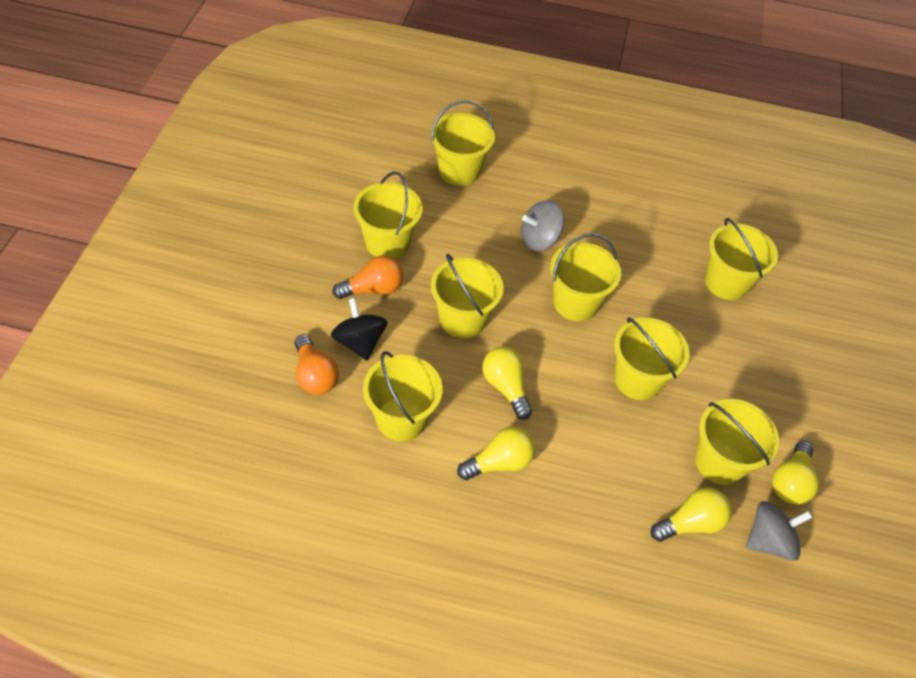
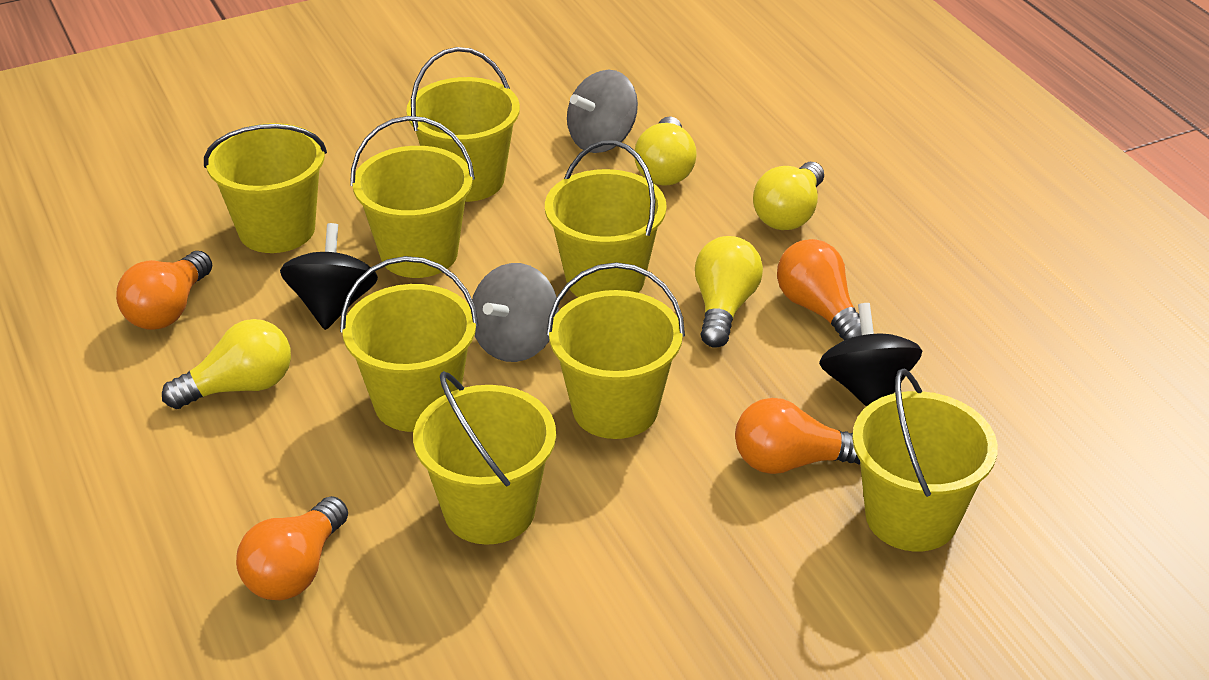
black spinning top: [331,298,388,361] = 1 -> [280,223,378,330] [819,303,922,407] = 2
orange light bulb: [295,334,339,395] [332,255,403,299] = 2 -> [116,251,212,330] [236,496,348,601] [735,398,860,474] [777,239,862,340] = 4

